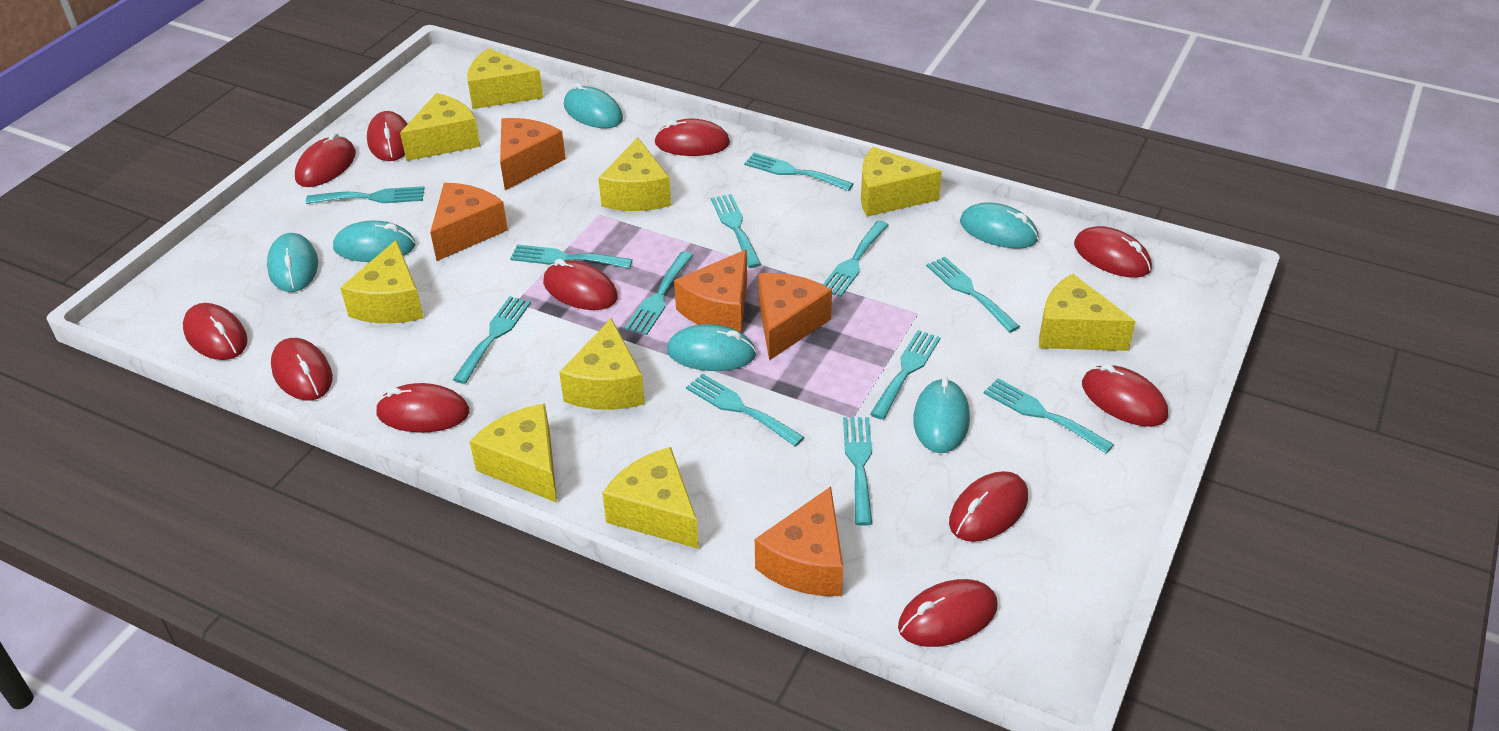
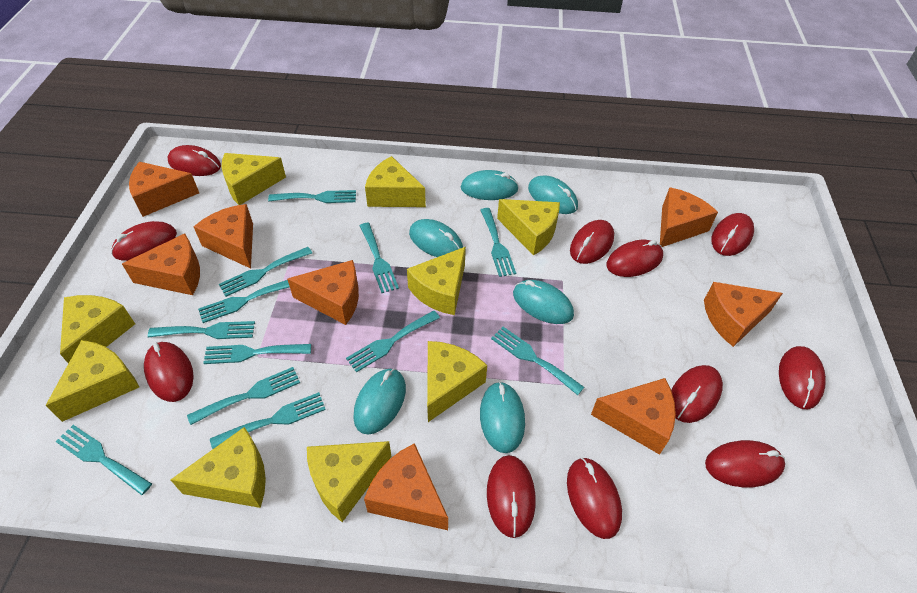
orange cheese: [430,183,508,261] [500,118,566,190] [674,249,747,333] [755,487,843,596] [758,273,832,361] = 5 -> [122,234,200,295] [129,162,199,217] [194,204,253,269] [287,260,359,325] [364,443,448,530] [591,378,676,455] [660,187,718,247] [704,282,783,347] = 8

